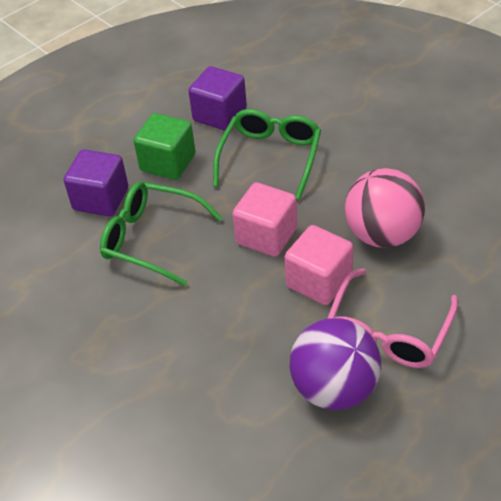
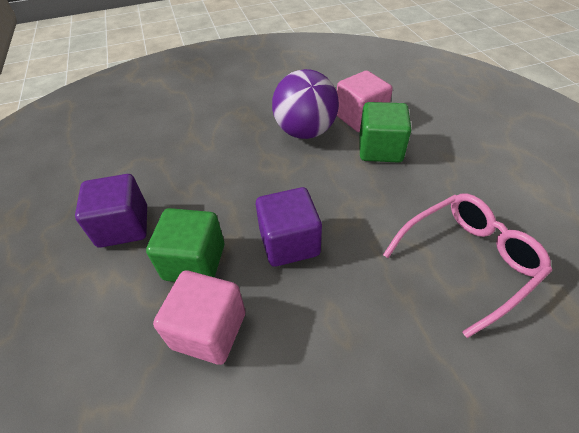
green cube: [134,113,195,180] = 1 -> [146,208,224,282] [359,102,411,163] = 2
green glasses: [100,182,223,286] [213,109,321,200] = 2 -> none = 0
pink ball: [345,168,425,248] = 1 -> none = 0

